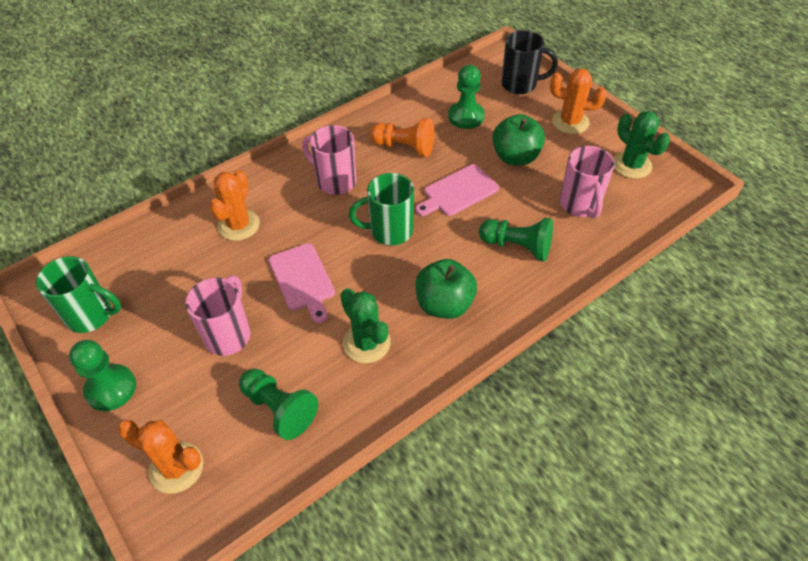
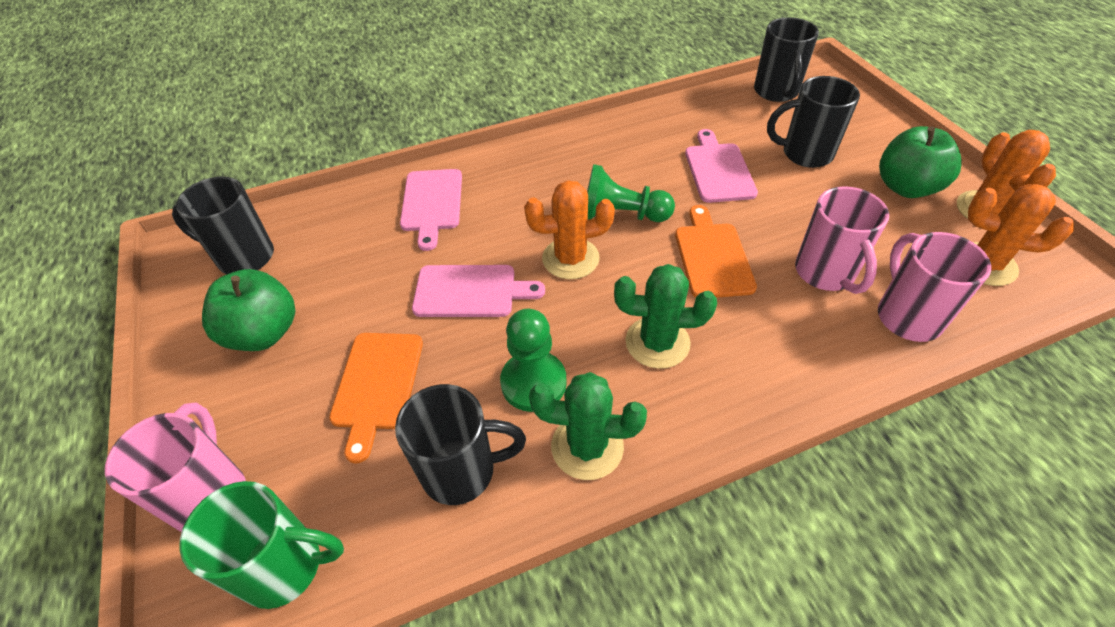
black mug: [502,30,558,94] = 1 -> [172,177,274,274] [395,384,526,505] [754,17,819,102] [767,76,860,168] = 4
green mug: [36,256,122,333] [349,173,414,246] = 2 -> [180,481,344,609] = 1
green pawn: [69,340,136,411] [239,368,318,440] [448,65,485,129] [479,218,553,262] = 4 -> [500,309,567,412] [587,164,675,222] = 2
orange cutting board: none = 0 -> [329,333,423,464] [675,205,757,298] = 2
orange pawn: [369,118,434,157] = 1 -> none = 0
pink cutting board: [269,243,335,323] [415,164,499,216] = 2 -> [400,169,462,251] [412,265,545,317] [685,129,758,203] = 3

